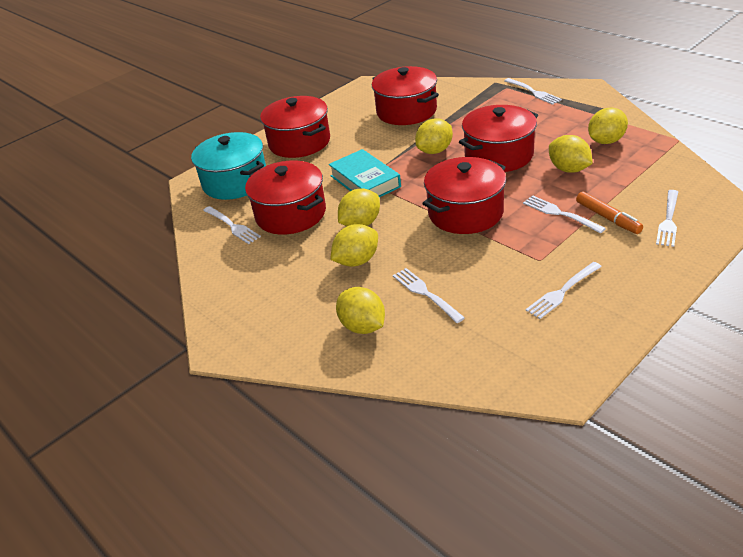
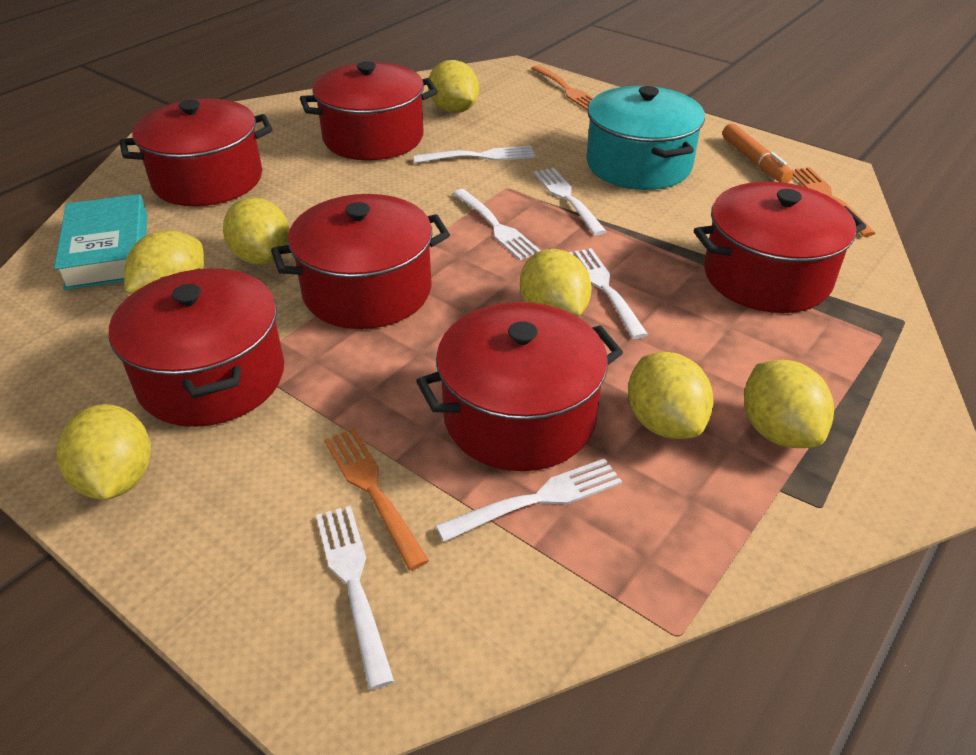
orange fork: none = 0 -> [324,428,429,571] [531,65,593,110] [791,167,876,237] = 3
red pot: [245,160,326,234] [260,96,330,158] [372,66,439,125] [422,157,506,234] [459,105,538,172] = 5 -> [109,268,284,427] [119,99,273,206] [271,194,450,329] [300,61,438,160] [416,302,623,471] [694,182,866,313] = 6
yellow lemon: [330,224,378,267] [336,287,385,334] [338,189,380,226] [415,118,453,154] [549,135,593,173] [588,108,628,144] = 6 -> [56,404,151,500] [124,230,204,294] [223,197,289,265] [428,60,479,113] [520,249,592,317] [628,352,714,439] [744,360,834,448] = 7

